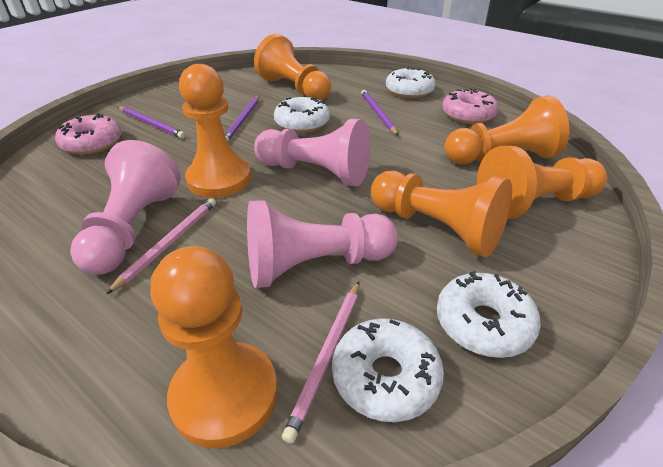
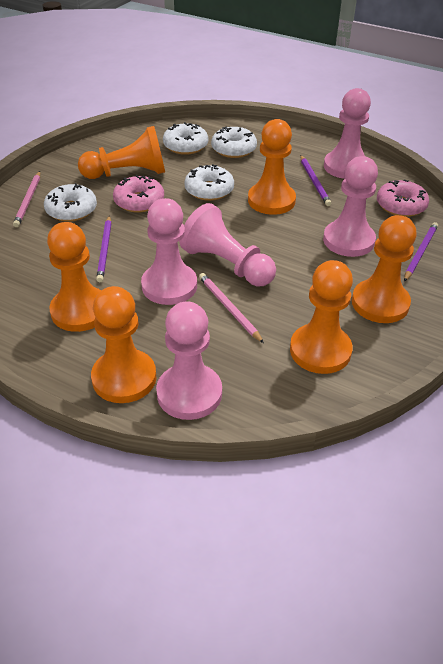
pink pawn: [70,140,181,275] [247,200,398,288] [254,119,370,187] = 3 -> [141,198,197,305] [156,301,222,420] [179,203,276,287] [323,156,378,257] [324,88,371,179] = 5

